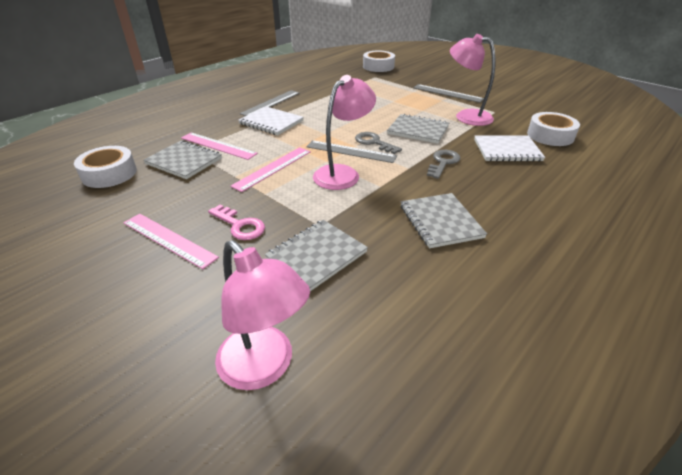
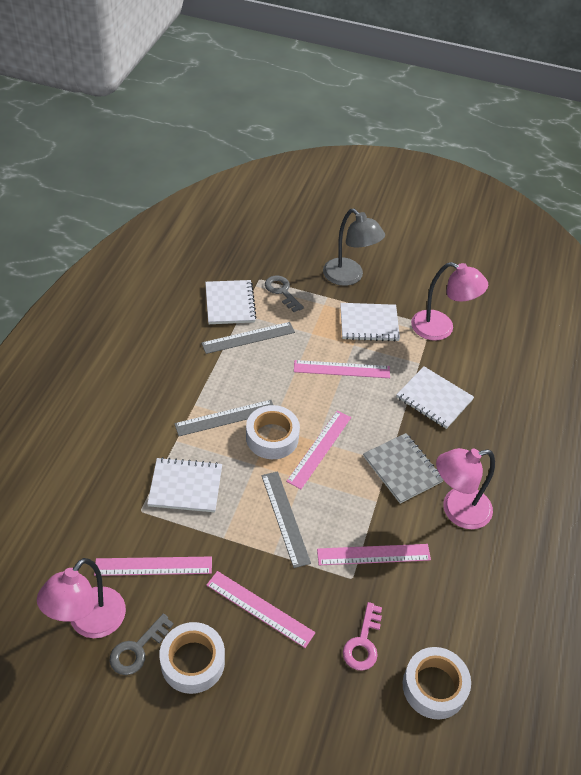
grey lamp: none = 0 -> [323,209,385,286] = 1
grey notebook: [143,140,222,179] [265,220,368,291] [387,114,449,144] [401,193,487,248] = 4 -> [363,433,443,504] = 1
pink ruler: [123,214,219,269] [181,132,258,160] [230,147,311,192] = 3 -> [94,557,212,576] [206,571,316,648] [286,410,351,489] [294,360,390,378] [317,544,431,565] = 5
white notebook: [238,106,304,135] [474,136,545,162] = 2 -> [147,457,222,512] [205,280,257,324] [340,303,400,342] [396,367,474,429] = 4

